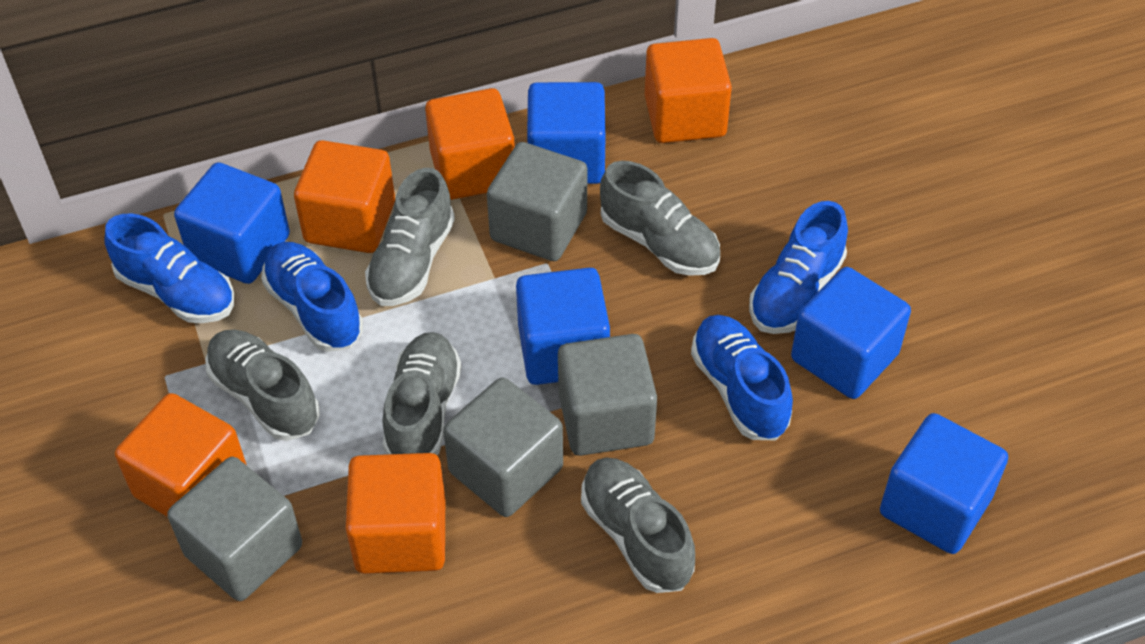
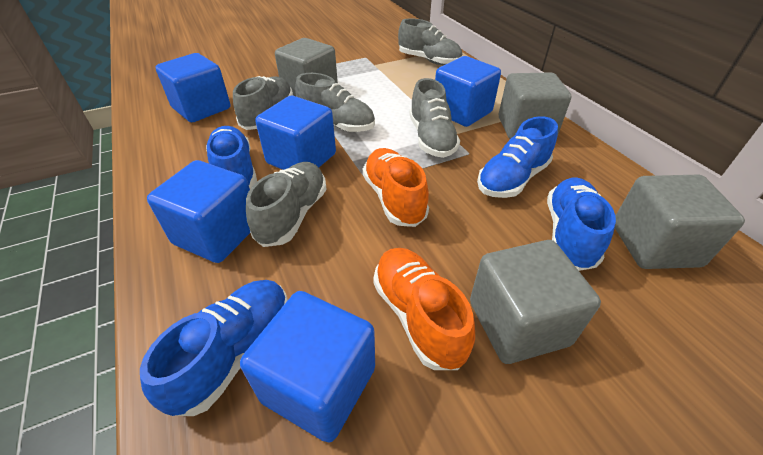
orange cube: [115,393,246,516] [294,140,395,253] [346,453,445,574] [425,88,515,200] [645,38,732,143] = 5 -> none = 0
orange shoe: none = 0 -> [363,148,429,227] [373,248,475,370] = 2

